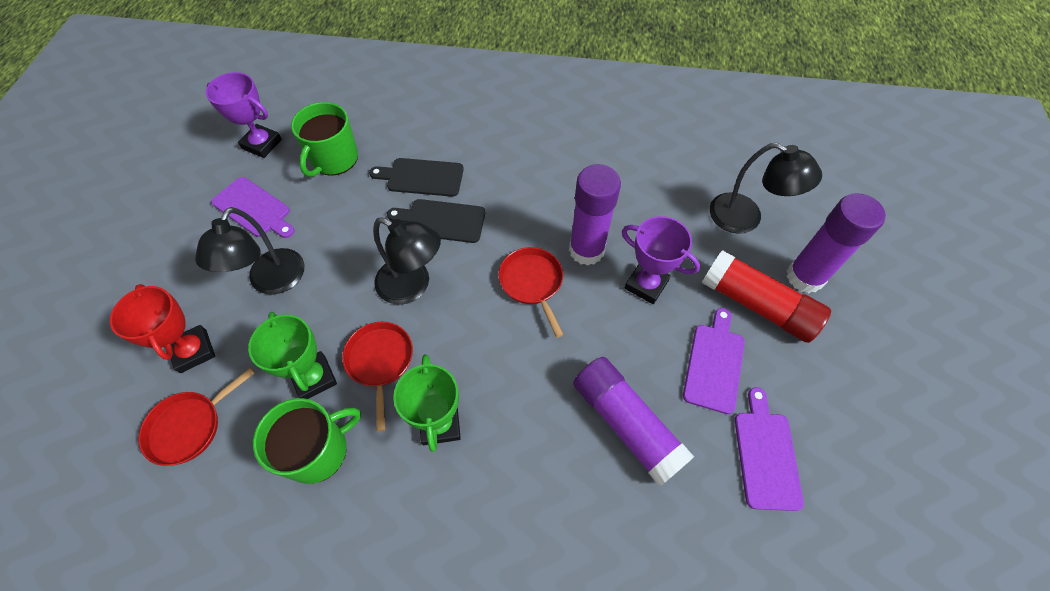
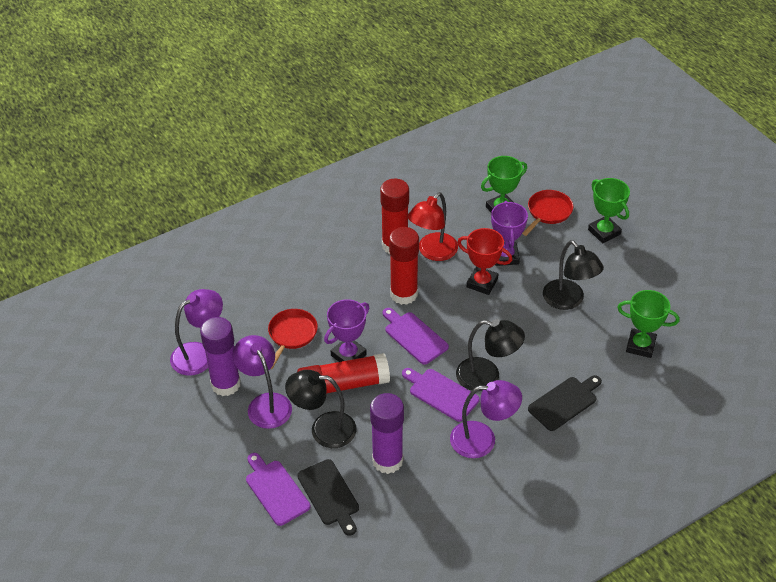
green mug: [253,398,361,484] [291,102,358,177] = 2 -> none = 0
green trophy: [248,312,337,399] [393,354,461,452] = 2 -> [481,156,527,212] [588,178,630,244] [617,290,679,358] = 3
purple glue stick: [569,164,621,266] [573,357,694,487] [787,193,886,293] = 3 -> [200,317,241,396] [370,393,404,474] = 2
purple lamp: none = 0 -> [170,289,223,376] [233,335,292,429] [450,380,522,458] = 3
red glue stick: [702,250,831,343] = 1 -> [297,353,390,393] [380,179,409,254] [389,227,419,305] = 3
red lamp: none = 0 -> [408,192,458,261] = 1
red pan: [139,368,255,466] [342,322,413,432] [499,247,564,338] = 3 -> [268,309,318,369] [522,190,573,236] = 2

